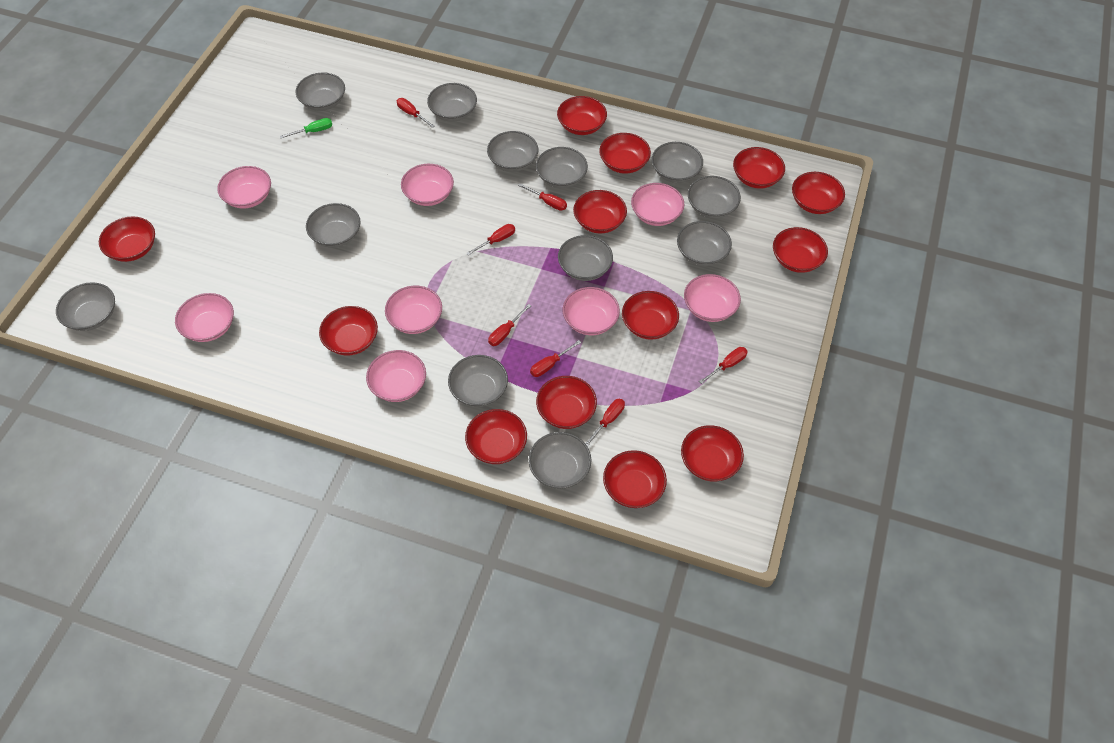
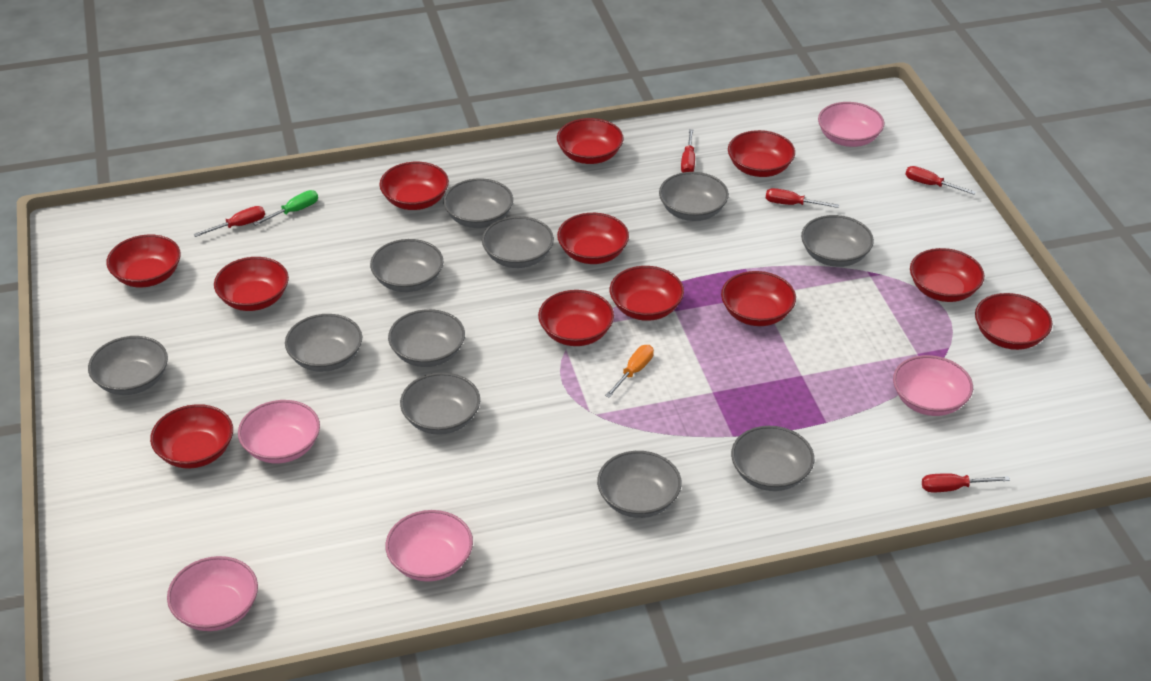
grey bowl: [56,282,115,331] [296,72,345,111] [306,203,360,248] [427,83,477,122] [448,355,508,407] [487,131,538,172] [529,432,591,489] [536,147,588,188] [558,235,613,281] [652,142,703,183] [677,221,732,266] [688,176,741,219] = 12 -> [88,336,168,395] [285,314,362,372] [370,239,444,292] [388,309,465,367] [400,373,480,435] [443,178,513,228] [482,216,554,268] [597,451,682,518] [659,172,729,221] [731,426,814,491] [801,215,874,267] = 11
orange screwdriver: none = 0 -> [605,345,654,398] = 1
pink bowl: [175,293,234,342] [217,166,271,209] [366,350,426,402] [385,286,442,334] [401,164,454,206] [563,287,620,335] [631,183,684,226] [684,274,741,322] = 8 -> [167,556,258,631] [238,400,320,464] [385,510,473,582] [818,102,884,147] [893,355,973,416] = 5
red bowl: [99,216,155,262] [319,306,378,356] [465,409,527,464] [536,376,597,429] [557,96,607,135] [573,190,627,233] [599,133,651,174] [603,450,667,508] [622,291,679,340] [681,425,744,481] [733,147,785,189] [773,227,828,273] [792,172,845,214] = 13 -> [106,234,181,287] [150,404,233,469] [214,257,289,311] [379,162,449,210] [538,290,614,346] [557,118,623,164] [557,213,629,264] [610,266,684,321] [721,271,796,326] [728,130,795,177] [910,248,984,302] [975,293,1052,350] = 12
red screwdriver: [397,98,435,128] [466,224,515,255] [488,304,531,346] [518,183,567,211] [530,340,581,377] [585,399,625,447] [699,347,748,384] = 7 -> [193,206,265,237] [681,129,695,173] [766,188,839,208] [905,166,976,195] [922,473,1010,492] = 5

